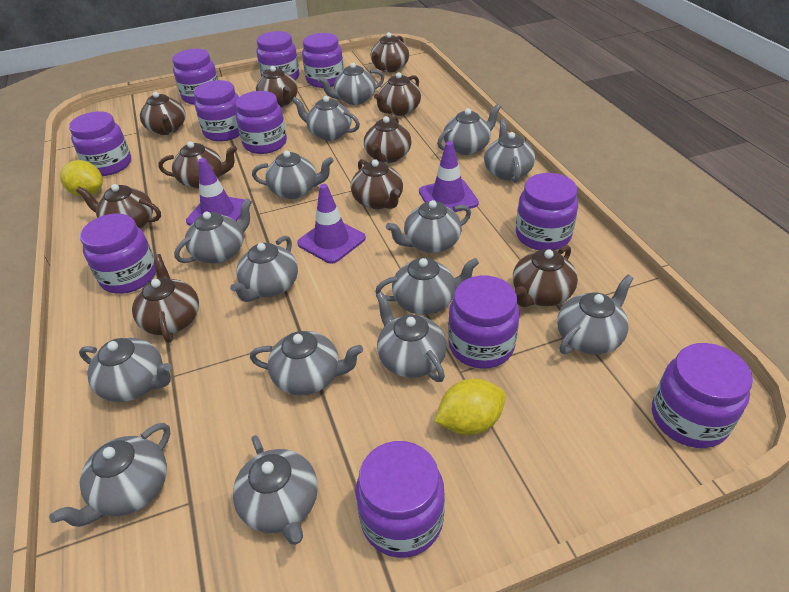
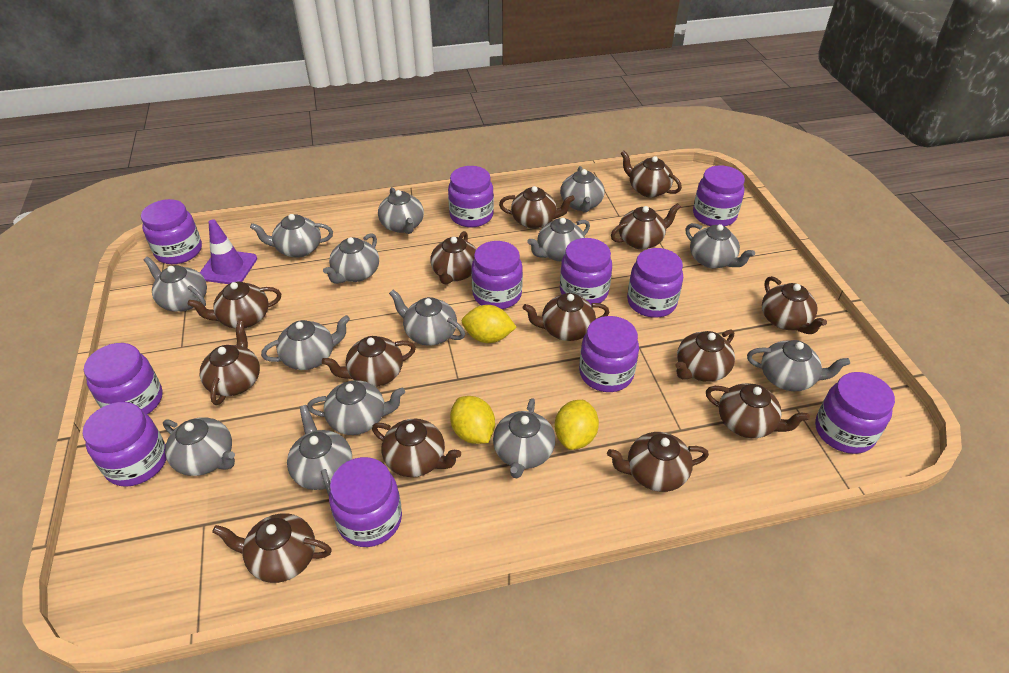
brown teapot: [76,184,161,229] [132,254,199,343] [140,92,186,135] [158,141,237,189] [256,66,298,107] [351,159,403,209] [364,116,412,163] [371,32,409,72] [374,72,421,116] [513,245,578,307] = 10 -> [188,282,281,329] [200,321,260,405] [212,513,332,583] [322,336,416,387] [372,419,461,477] [431,231,476,285] [499,186,575,229] [523,293,610,341] [607,432,709,492] [611,203,681,249] [620,151,682,197] [675,330,735,382] [706,383,810,438] [762,276,827,334] = 14
grey teapot: [49,423,170,527] [79,338,172,402] [174,198,252,264] [230,236,298,302] [233,435,318,545] [250,331,363,396] [252,150,334,199] [292,96,360,141] [318,63,384,105] [375,258,479,315] [376,292,447,382] [386,200,471,253] [437,104,501,155] [484,119,535,183] [557,274,634,354] = 15 -> [144,257,207,312] [163,417,235,476] [250,214,333,258] [261,315,350,370] [287,405,352,496] [307,380,405,435] [323,233,379,284] [378,187,424,234] [389,290,465,346] [493,398,555,478] [527,218,590,262] [560,166,605,212] [686,223,755,269] [747,340,850,391] = 14
purple traffic cone: [186,158,245,226] [297,184,366,264] [419,141,479,212] = 3 -> [200,219,257,284] = 1
yellow lemon: [60,160,103,196] [434,378,506,435] = 2 -> [450,396,495,444] [462,305,517,343] [555,400,599,450] = 3

